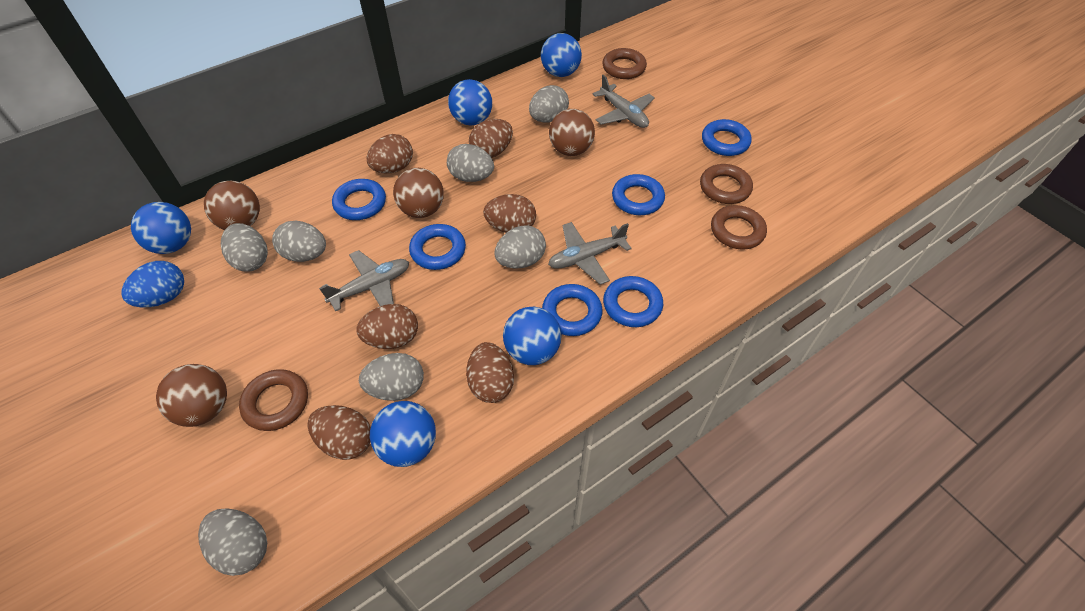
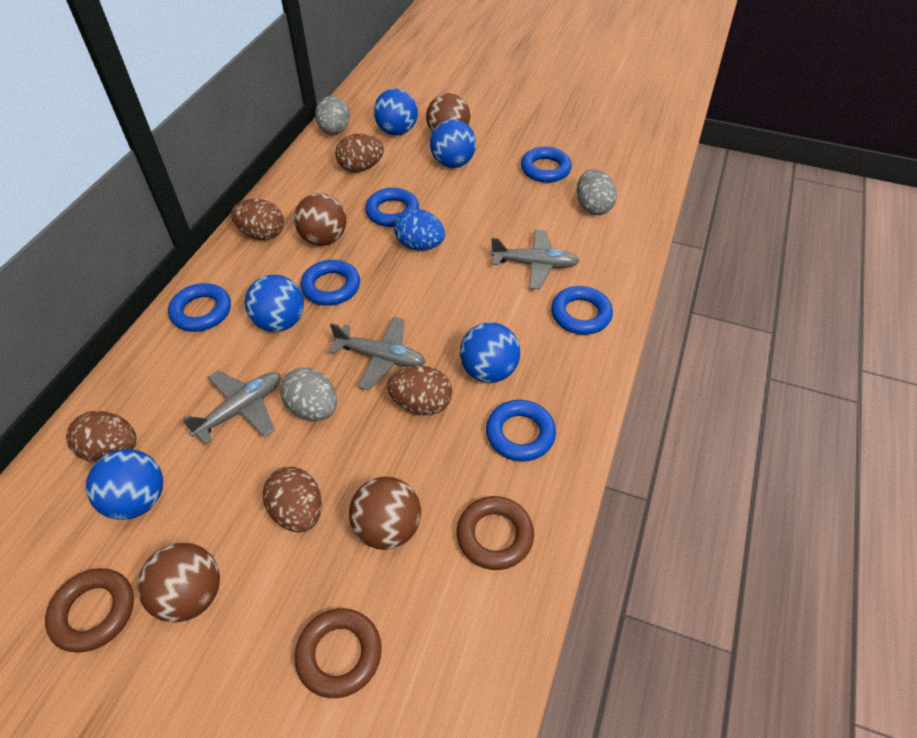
brown egg: [308,405,371,460] [356,304,418,349] [367,134,413,173] [466,342,514,403] [469,119,513,158] [483,194,536,233] = 6 -> [66,411,136,463] [231,199,284,240] [263,467,322,532] [335,134,384,172] [387,366,452,415] = 5
brown ring: [239,369,308,431] [602,48,647,79] [700,164,753,204] [711,205,767,249] = 4 -> [45,568,134,653] [295,608,382,698] [457,496,534,570] = 3
grey egg: [198,509,267,576] [221,223,268,272] [272,221,326,262] [359,353,424,401] [447,144,494,182] [495,225,546,268] [529,85,569,122] = 7 -> [280,368,337,421] [315,96,350,135] [577,169,617,215] = 3

